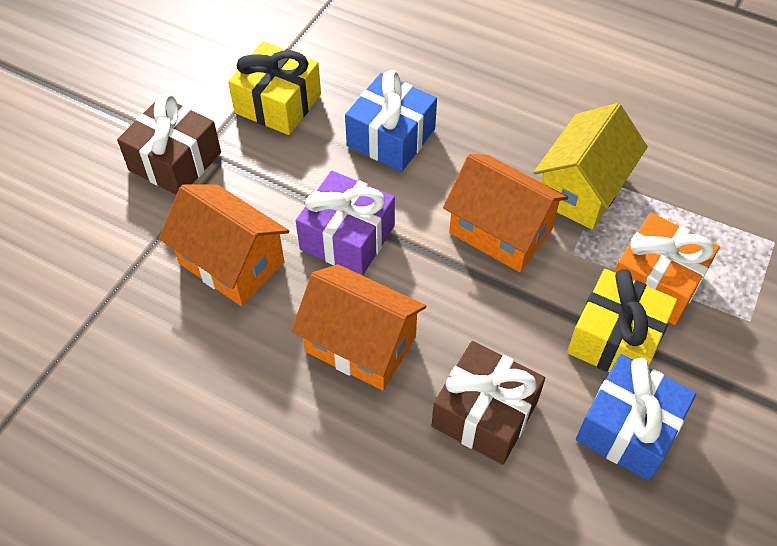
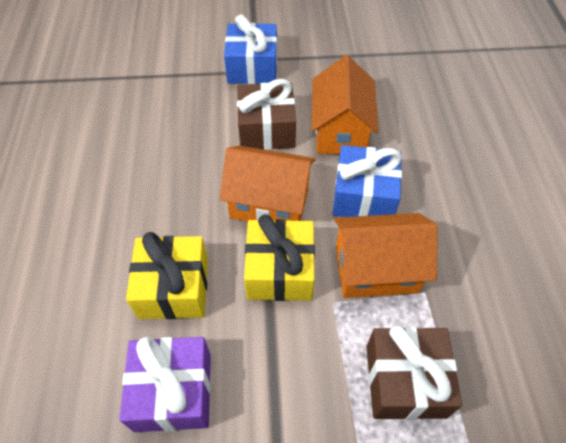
orange gift: [614,213,720,325] = 1 -> none = 0
yellow house: [533,103,648,229] = 1 -> none = 0

